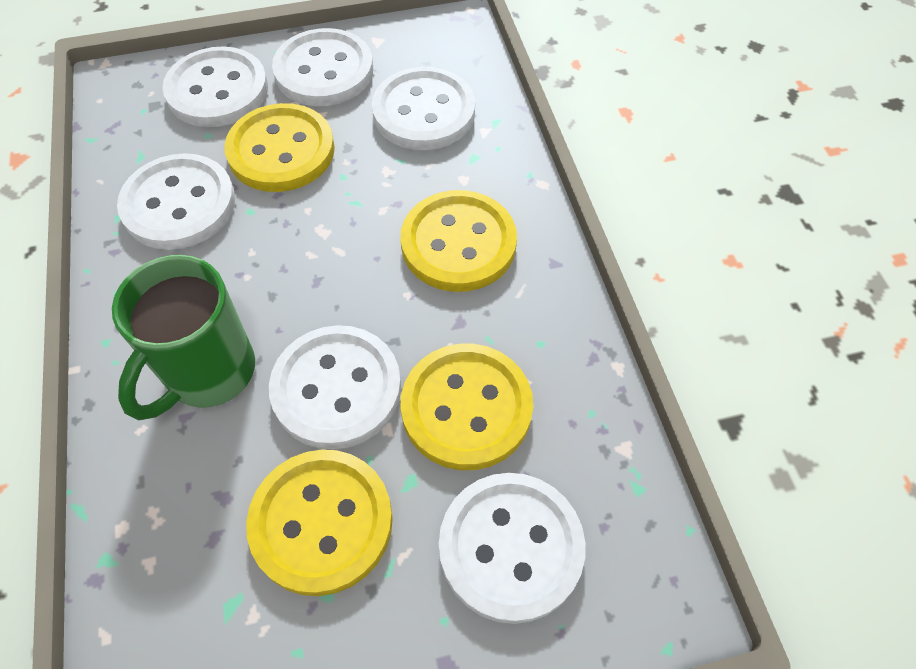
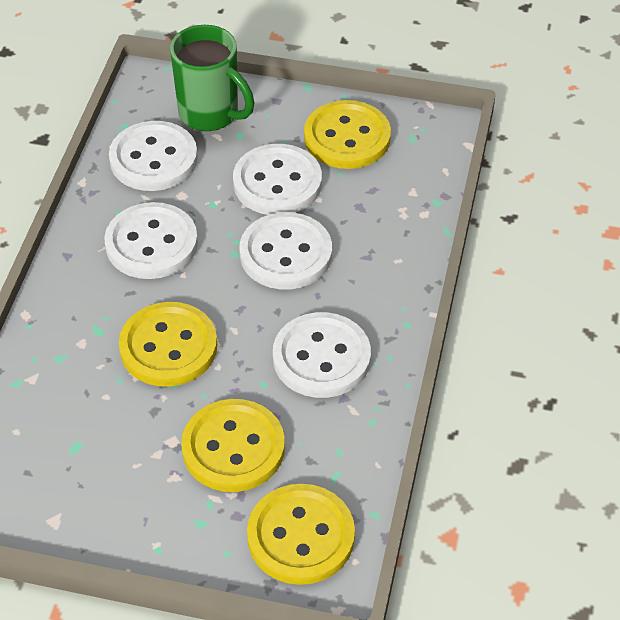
white button: [117,153,235,250] [162,46,268,127] [269,325,401,450] [272,28,373,106] [372,67,475,150] [439,473,585,624] = 6 -> [104,202,198,279] [109,121,198,191] [233,144,322,215] [239,212,332,289] [273,312,371,398] = 5

